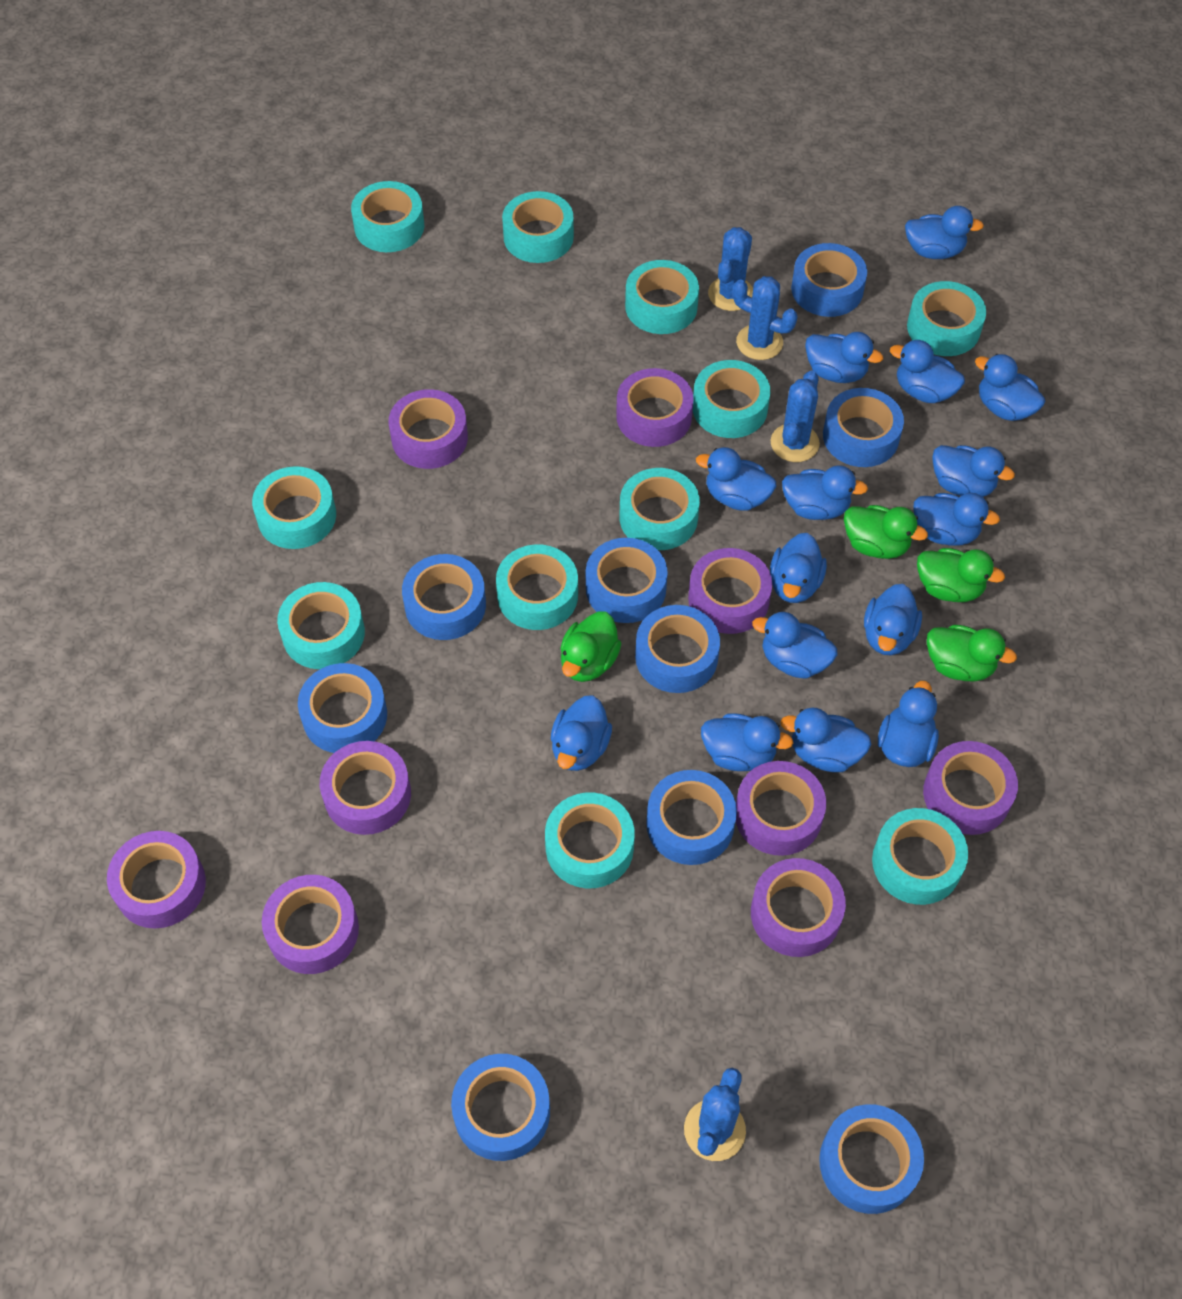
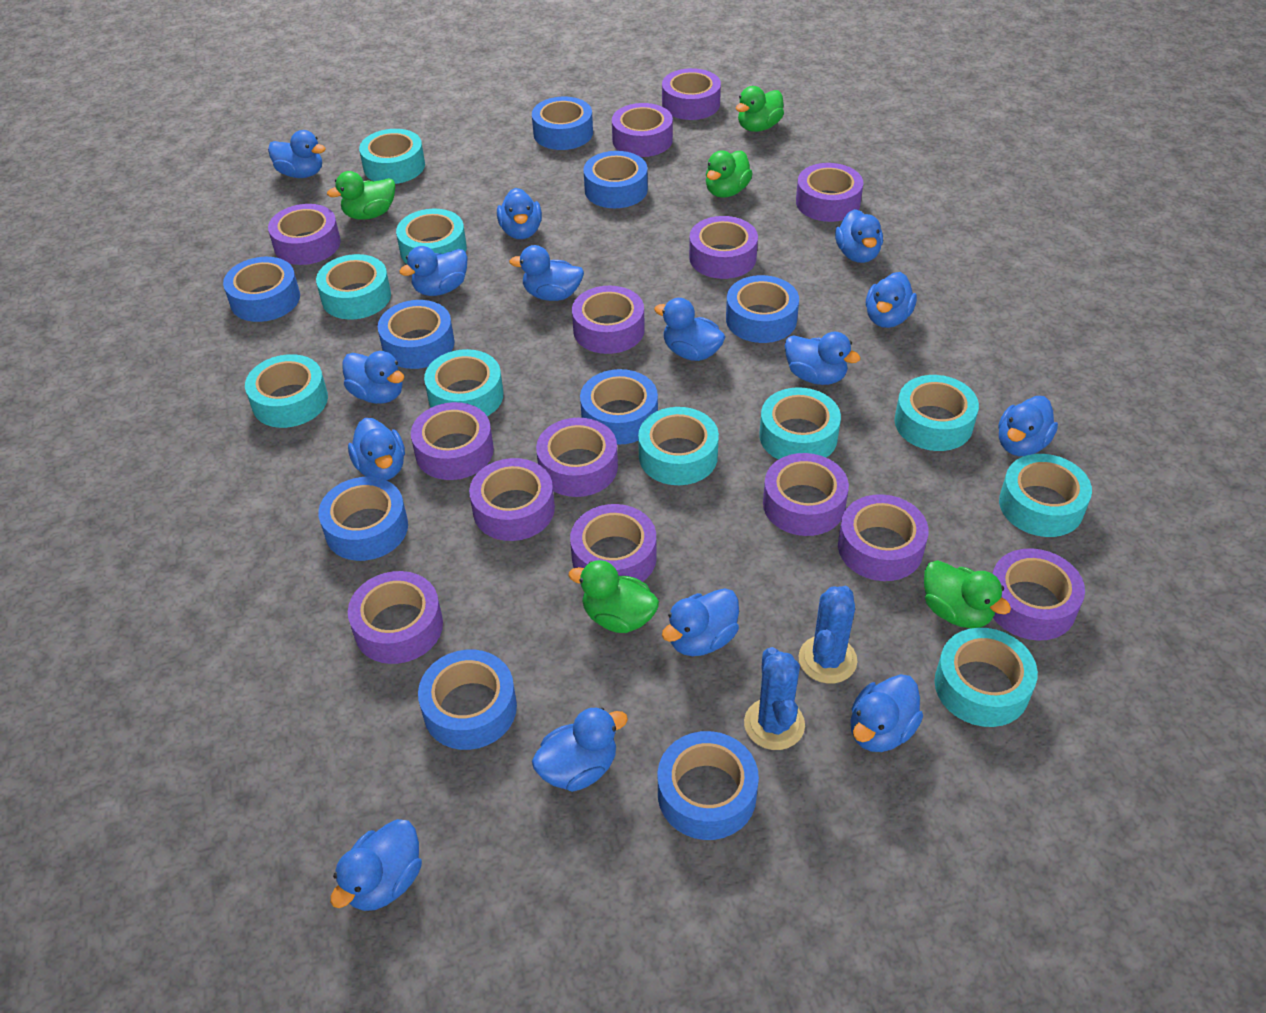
blue cactus: [684,1068,746,1161] [708,227,753,311] [732,276,798,360] [770,370,820,462] = 4 -> [744,647,805,750] [799,586,857,684] = 2
green duck: [560,611,621,682] [844,505,928,559] [917,548,1005,602] [927,625,1017,682] = 4 -> [327,171,395,220] [568,560,659,633] [706,150,753,198] [736,86,784,132] [924,560,1011,628] = 5
purple tape: [107,831,206,929] [262,875,359,974] [320,741,411,835] [389,389,468,469] [616,368,694,447] [688,548,772,634] [736,761,826,856] [751,858,846,957] [923,741,1018,835] = 9 -> [268,204,341,265] [348,571,443,664] [411,402,494,480] [469,458,555,541] [536,418,618,497] [570,504,657,582] [572,286,645,354] [612,103,673,157] [662,68,721,120] [689,216,758,279] [763,453,849,536] [796,163,863,222] [838,494,929,581] [992,548,1085,641] = 14
turquoise tape: [252,466,336,549] [277,582,365,669] [351,181,424,252] [496,544,578,630] [502,191,574,263] [545,793,635,888] [620,468,700,550] [625,260,699,334] [693,360,770,438] [872,808,968,905] [907,281,986,356] = 11 -> [245,354,328,428] [316,254,391,320] [359,129,425,184] [396,209,467,264] [424,349,503,416] [638,407,719,485] [760,387,841,460] [895,375,979,451] [935,628,1038,727] [999,454,1092,537] = 10

